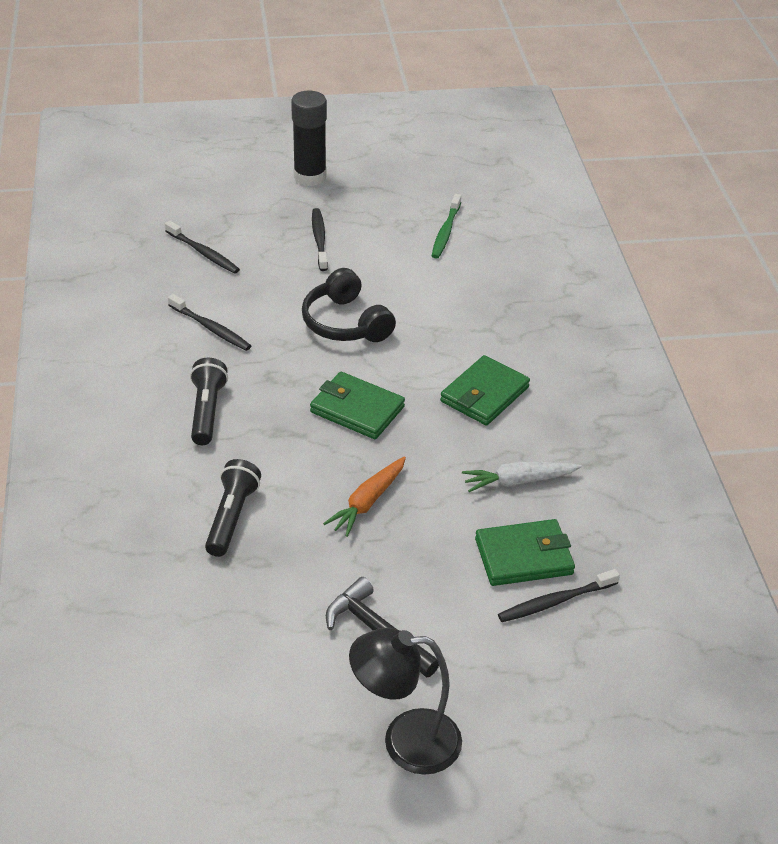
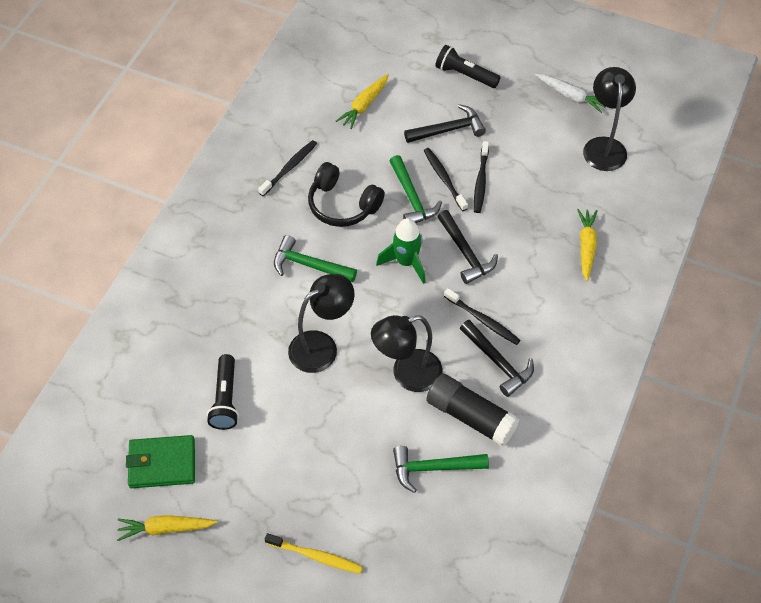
black hammer: [326,577,439,678] = 1 -> [404,104,486,143] [437,210,498,284] [460,320,534,397] = 3
black lamp: [349,628,462,775] = 1 -> [288,274,355,373] [371,315,442,392] [583,67,636,171] = 3
green hammer: none = 0 -> [274,235,357,282] [389,155,442,223] [393,446,489,493] = 3
green rocket: none = 0 -> [376,218,426,284] = 1
green toothbrush: [432,194,461,259] = 1 -> none = 0
green wallet: [310,372,405,439] [440,355,530,426] [475,519,575,586] = 3 -> [126,435,195,488] = 1
orange carrot: [323,457,406,537] = 1 -> none = 0
yellow carrot: none = 0 -> [117,515,218,541] [336,74,389,129] [577,209,598,281] = 3
yellow toothbrush: none = 0 -> [265,533,363,574] = 1

